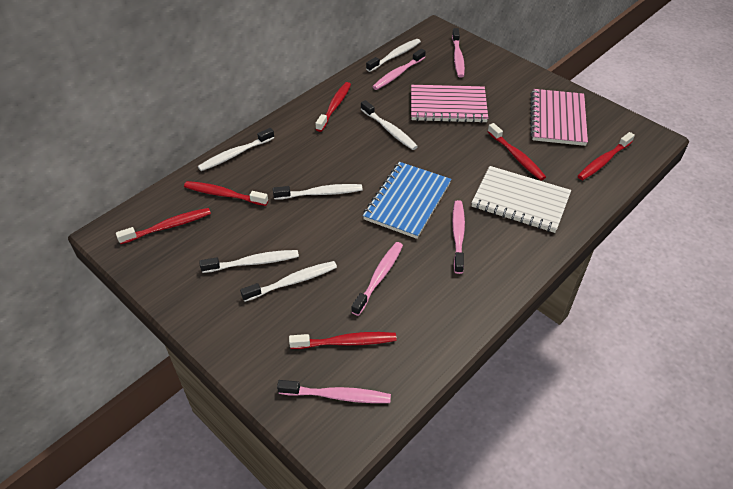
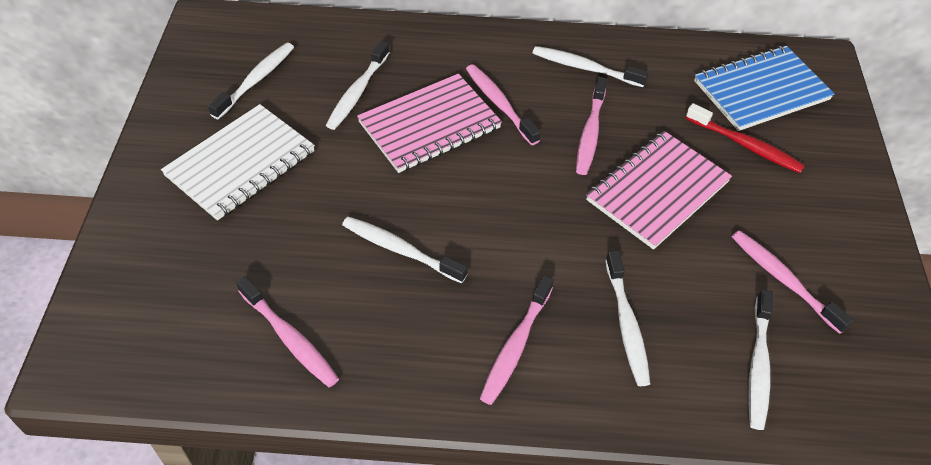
red toothbrush: [116,208,211,244] [184,181,268,206] [289,332,397,349] [315,82,351,132] [488,123,546,180] [578,132,635,180] = 6 -> [686,103,805,173] = 1

